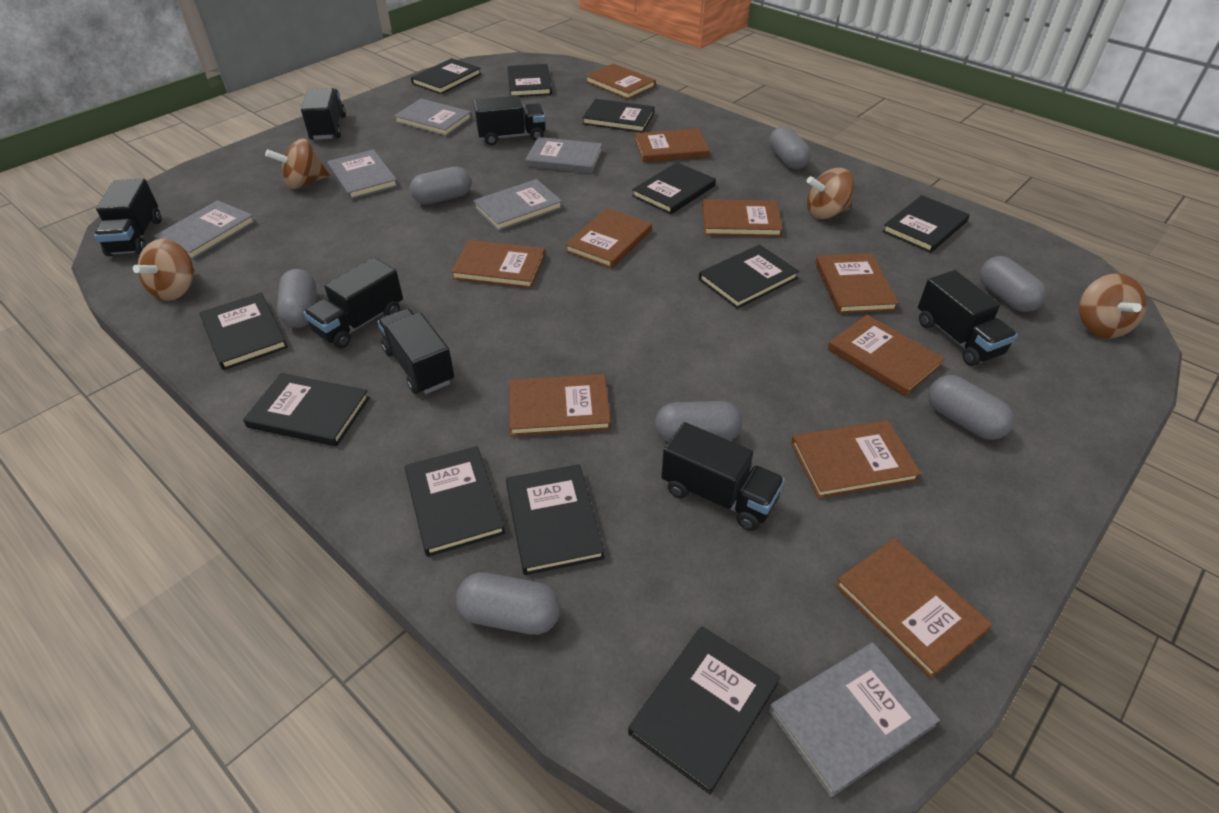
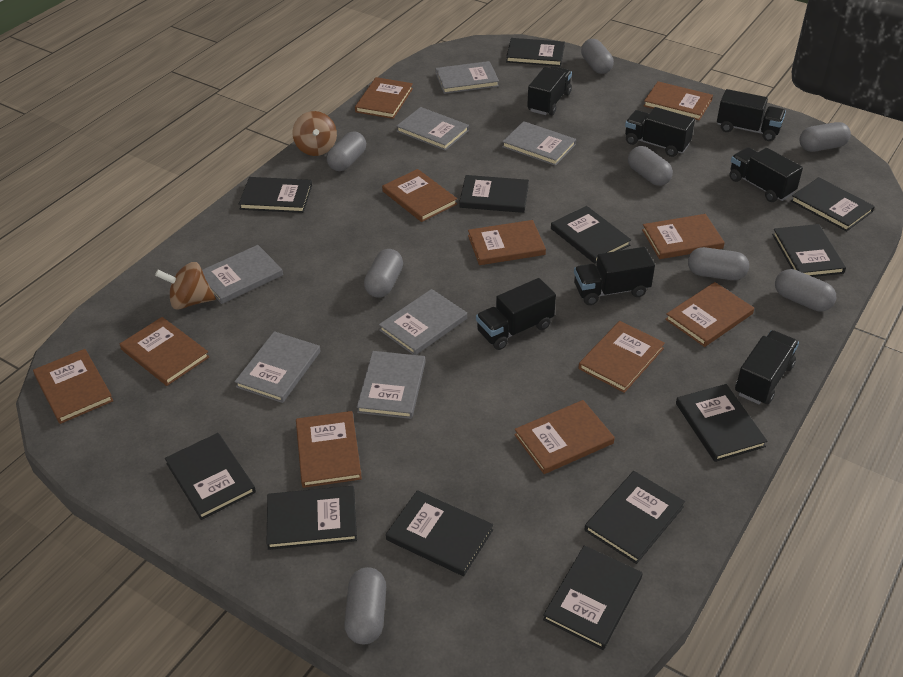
black book: [200,293,288,370] [243,373,370,446] [405,446,505,557] [411,58,481,94] [506,464,604,575] [507,64,552,97] [582,99,654,133] [628,626,780,794] [632,162,716,214] [699,245,799,309] [882,195,970,253] = 11 -> [165,433,256,520] [239,177,312,213] [267,486,357,550] [386,490,493,576] [459,175,529,213] [506,38,565,67] [543,545,643,650] [551,206,631,264] [584,471,685,564] [676,384,768,462] [772,224,846,277] [791,177,875,231] = 12
brown book: [451,240,545,288] [509,374,611,436] [565,208,652,269] [586,63,656,99] [635,128,710,162] [702,199,783,237] [791,420,921,498] [815,253,899,314] [827,315,945,396] [835,538,992,679] = 10 -> [33,349,113,424] [120,317,209,386] [296,411,362,488] [355,77,413,119] [382,169,457,222] [468,220,546,265] [514,400,615,474] [579,321,665,393] [642,214,725,259] [644,81,713,120] [665,282,754,347] = 11
brown spinning top: [133,239,195,301] [265,139,330,189] [807,168,854,219] [1079,273,1147,338] = 4 -> [155,262,216,310] [292,111,337,156] = 2
grey book: [154,200,255,259] [327,149,398,200] [394,99,472,136] [473,179,563,231] [525,137,602,173] [769,643,940,797] = 6 -> [202,245,283,304] [234,331,321,403] [357,351,426,419] [379,289,467,355] [396,107,469,150] [436,61,499,94] [502,121,576,166] = 7
grey capsule: [277,269,316,328] [410,166,471,204] [456,572,561,635] [655,401,742,442] [769,126,811,169] [928,375,1014,440] [980,256,1046,312] = 7 -> [327,131,366,171] [344,567,386,644] [364,249,403,298] [581,39,614,74] [628,146,673,186] [688,247,749,280] [775,269,836,312] [800,122,851,152] = 8

